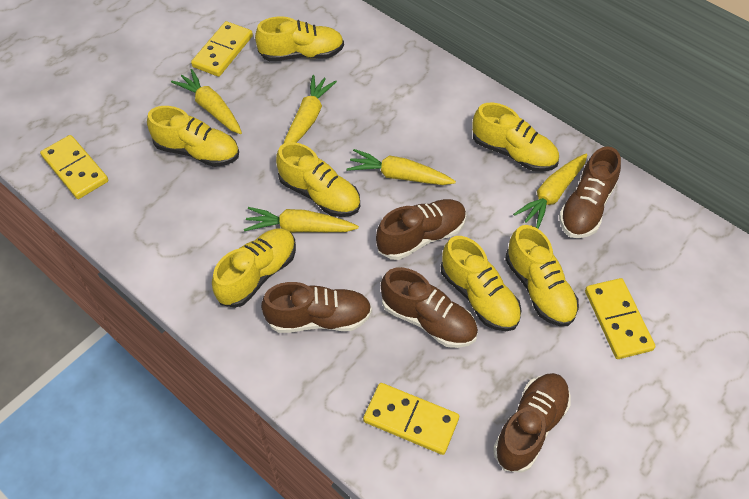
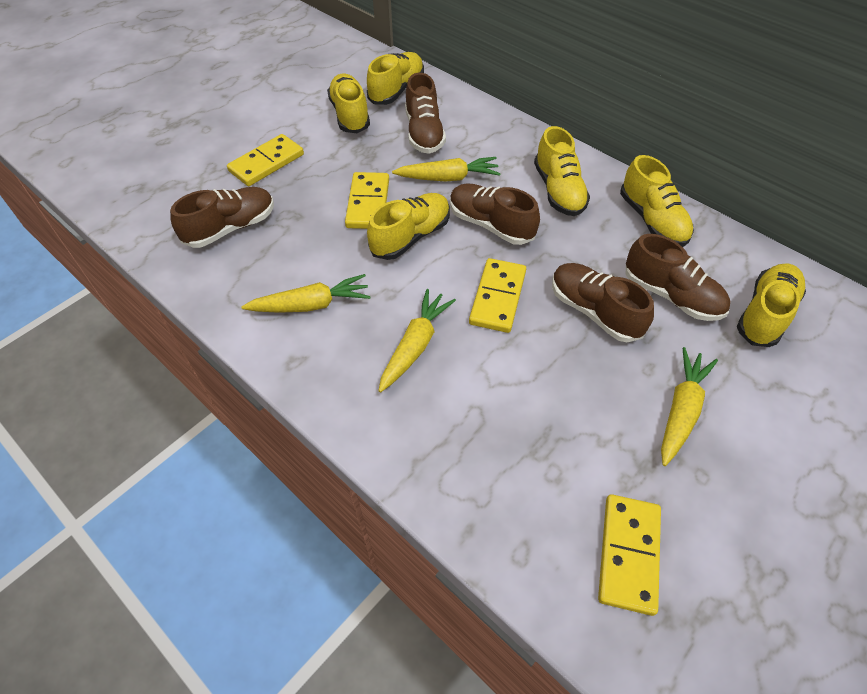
yellow carrot: [171,69,242,134] [244,207,359,233] [284,75,337,143] [347,149,456,185] [513,154,587,229] = 5 -> [241,274,371,313] [379,289,456,392] [392,157,501,182] [661,347,718,466] = 4
yellow shoe: [147,106,239,167] [212,228,296,308] [255,16,344,61] [276,142,360,217] [441,236,521,331] [472,103,559,172] [505,225,579,326] = 7 -> [327,74,370,133] [367,52,424,105] [367,193,450,260] [534,126,590,216] [620,155,694,247] [737,263,806,347] = 6

